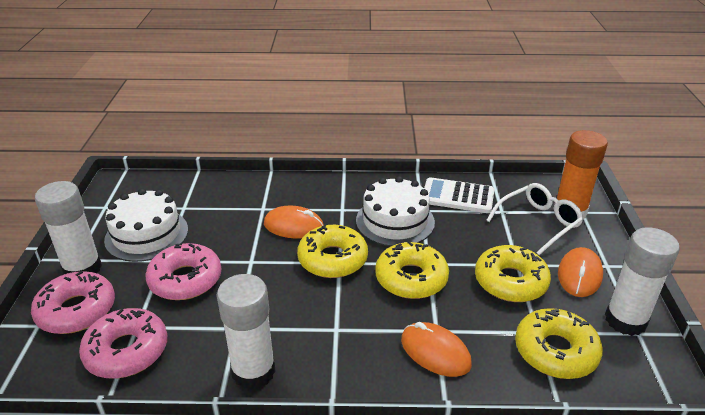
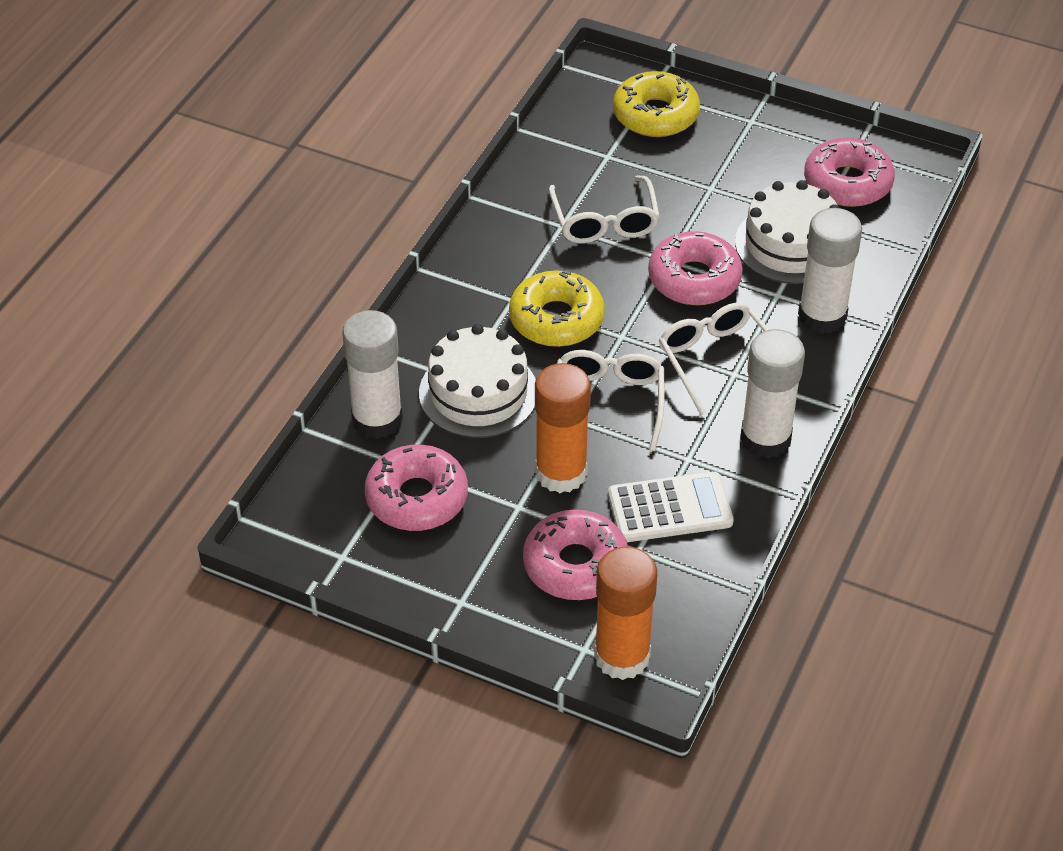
orange glue stick: [553,130,608,219] = 1 -> [535,363,591,493] [594,547,657,680] = 2
orange mouse: [264,206,324,239] [401,322,472,377] [558,247,603,297] = 3 -> none = 0
pink donut: [31,271,115,334] [79,308,167,379] [145,243,221,300] = 3 -> [365,445,468,531] [523,509,628,600] [648,231,743,305] [804,137,895,207] = 4
white glasses: [486,183,584,255] = 1 -> [549,175,660,243] [557,350,665,451] [659,303,769,415] = 3
yellow donut: [297,224,368,278] [375,241,449,299] [475,245,551,302] [515,308,603,379] = 4 -> [509,270,605,347] [613,71,700,137] = 2

